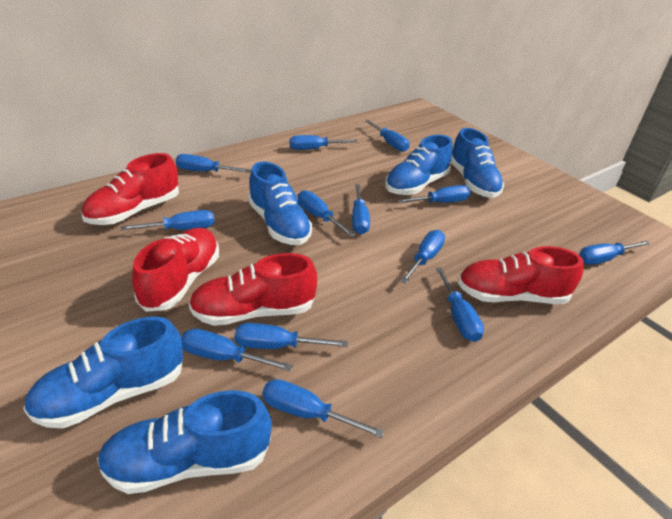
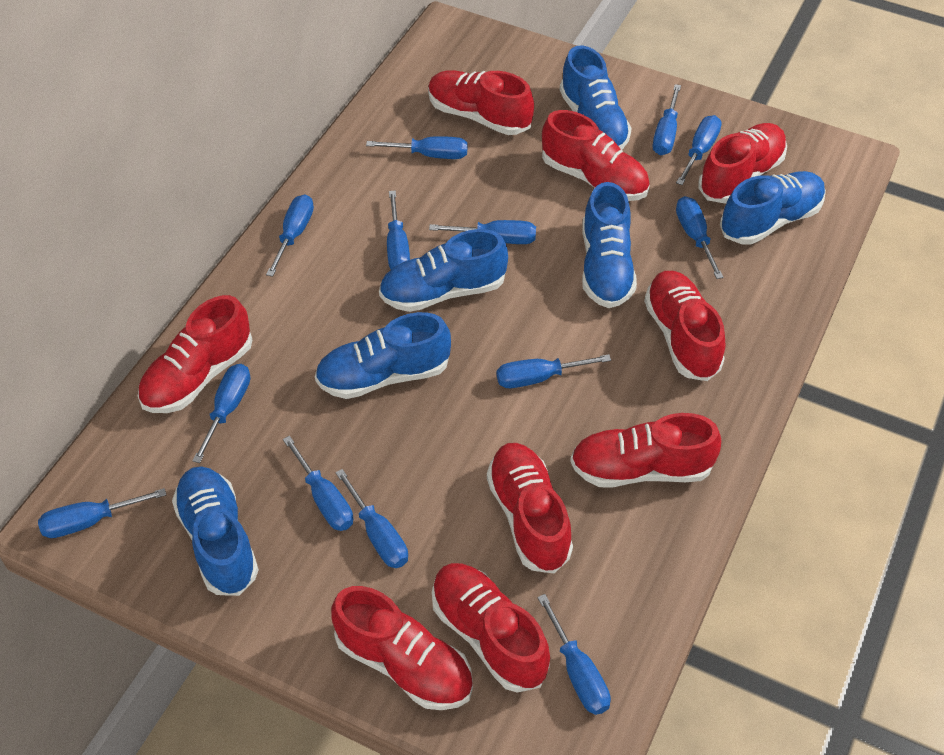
blue shoe: [23,317,183,428] [97,390,272,494] [248,162,312,245] [385,135,453,195] [451,128,504,198] = 5 -> [172,466,259,596] [315,312,451,399] [379,229,508,312] [560,45,632,150] [582,182,637,308] [720,171,826,245] = 6
red shoe: [82,153,179,225] [132,228,219,312] [189,253,317,326] [458,246,584,304] = 4 -> [138,295,252,413] [331,586,473,710] [428,70,534,135] [432,563,550,692] [487,443,573,573] [542,110,650,201] [570,413,721,487] [644,271,725,381] [698,123,787,203] = 9

